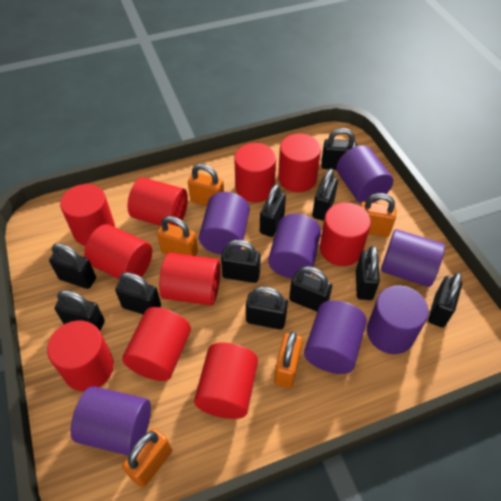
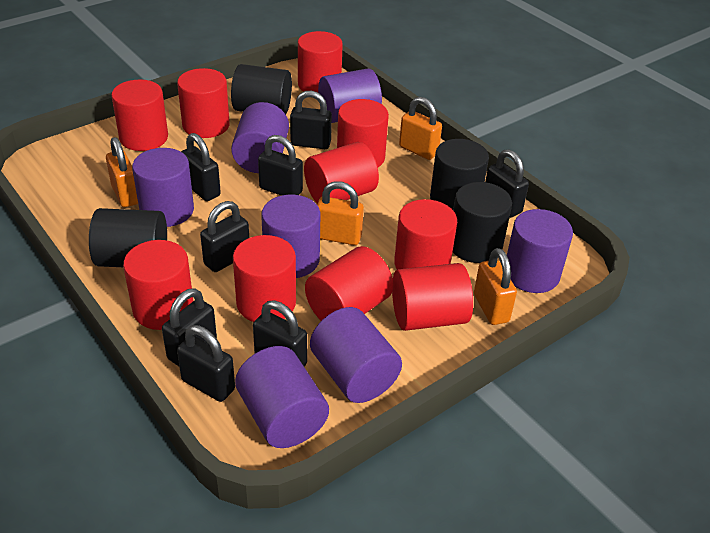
black cylinder: none = 0 -> [89,208,167,267] [231,64,292,115] [430,139,489,210] [453,182,512,263] = 4
black padlock: [49,243,96,289] [55,290,105,331] [115,272,161,315] [221,240,261,283] [246,286,288,330] [260,184,286,237] [289,266,332,312] [312,169,338,221] [321,128,357,170] [356,246,380,300] [428,273,462,327] = 11 -> [162,288,217,366] [177,325,235,402] [181,133,221,201] [200,201,249,272] [253,301,307,366] [258,135,303,196] [290,91,332,149] [485,149,529,218] = 8
orange padlock: [122,428,172,488] [157,216,198,256] [188,164,224,206] [274,331,303,388] [360,193,397,237] = 5 -> [106,137,138,207] [317,181,364,245] [399,97,442,160] [474,248,517,325] = 4

